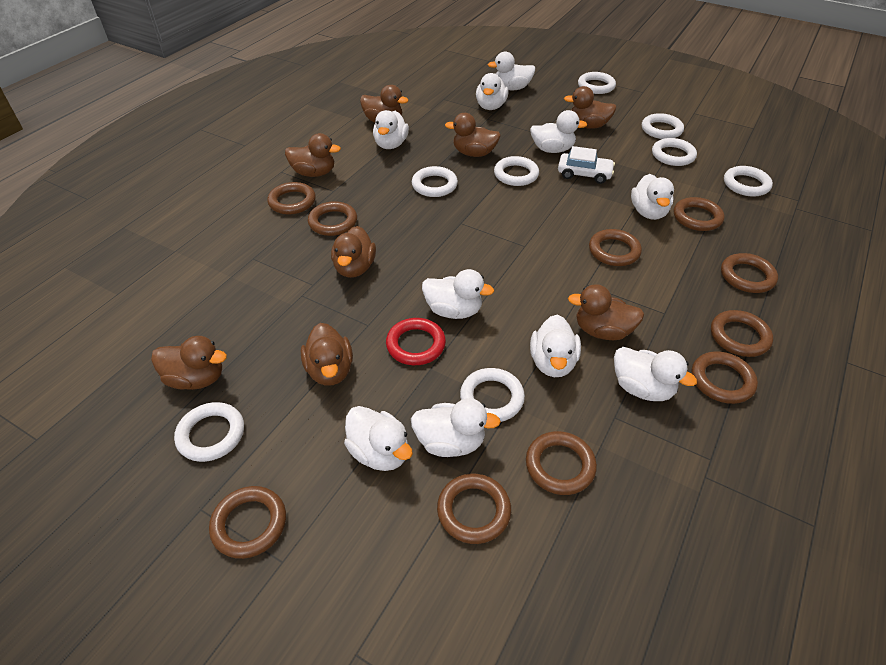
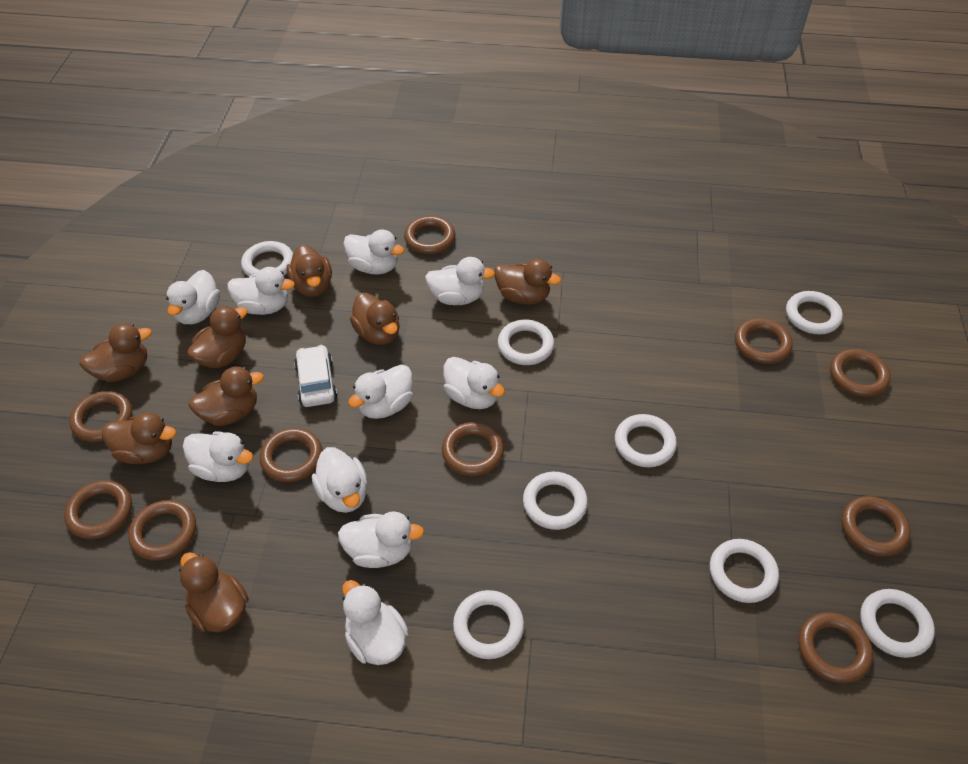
red ring: [386,318,446,365] = 1 -> none = 0

